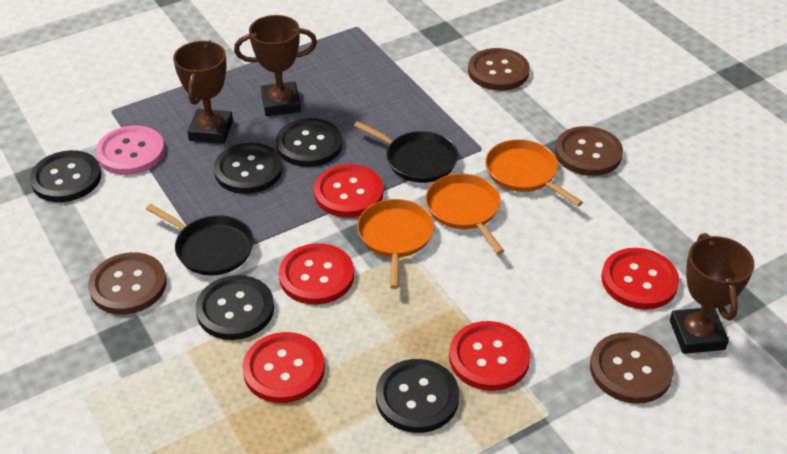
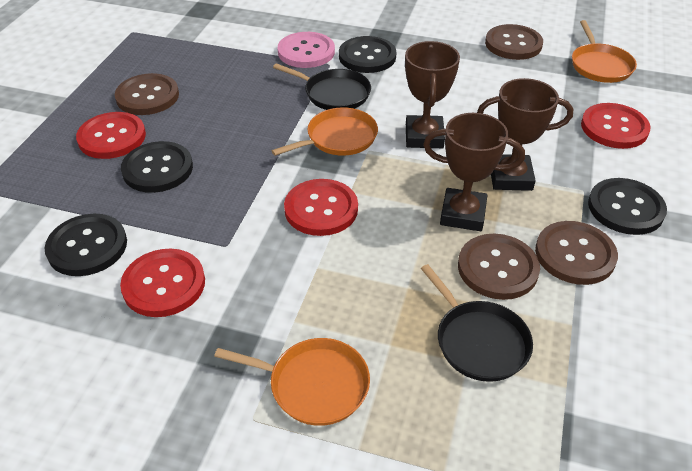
black button: [30,150,101,202] [196,275,274,340] [214,143,283,194] [276,118,343,167] [376,359,459,433] = 5 -> [44,214,127,276] [121,141,193,193] [339,36,397,73] [588,178,667,235] = 4
red button: [242,332,325,403] [279,243,354,305] [314,164,384,217] [449,321,531,391] [602,248,679,310] = 5 -> [76,112,146,159] [120,249,205,317] [284,179,358,236] [581,103,651,149] = 4

